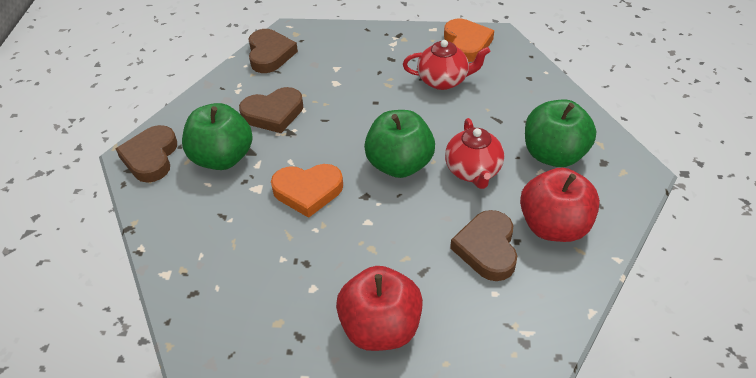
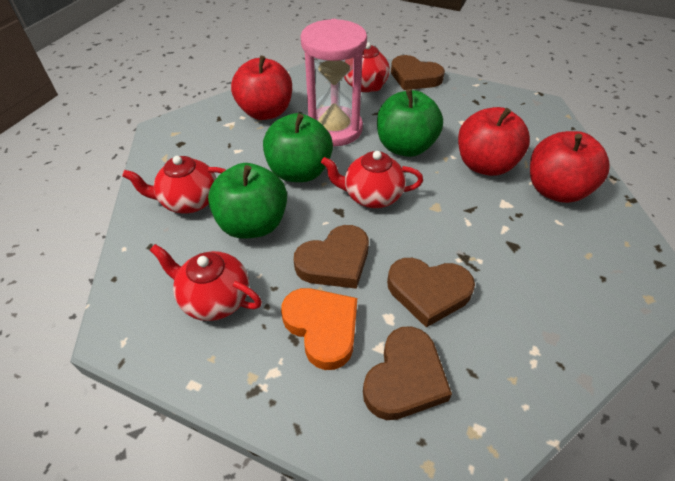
orange heart: [271,164,343,218] [444,18,494,62] = 2 -> [281,288,357,370] = 1
pink hourglass: none = 0 -> [301,19,367,146] = 1
red apple: [336,266,423,351] [520,168,600,242] = 2 -> [231,56,292,120] [458,107,530,176] [530,131,610,203] = 3
red teapot: [403,40,490,90] [445,118,504,189] = 2 -> [122,156,226,214] [150,244,262,321] [321,151,423,208] [344,42,390,92] = 4

